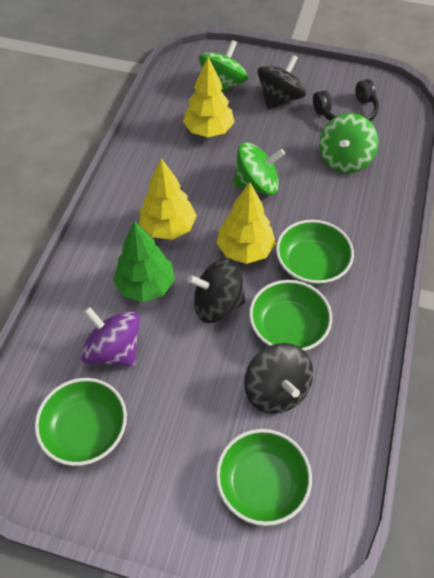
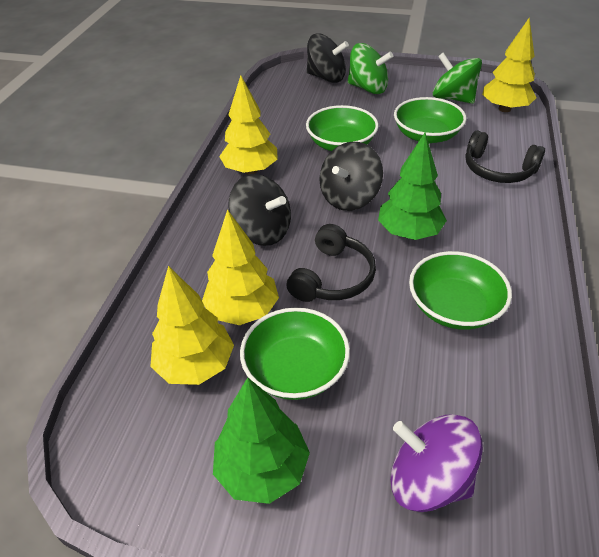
black headphones: [313,79,379,122] = 1 -> [286,224,376,302] [465,130,545,183] = 2
green spinning top: [199,40,248,91] [233,142,285,195] [319,113,378,173] = 3 -> [348,43,393,94] [433,52,482,104] = 2
green tree: [113,221,175,302] = 1 -> [213,378,310,504] [378,133,447,240] = 2
yellow tree: [139,158,197,240] [183,57,235,137] [217,182,276,264] = 3 -> [150,266,234,385] [202,209,279,325] [219,75,278,175] [482,18,536,112] = 4

